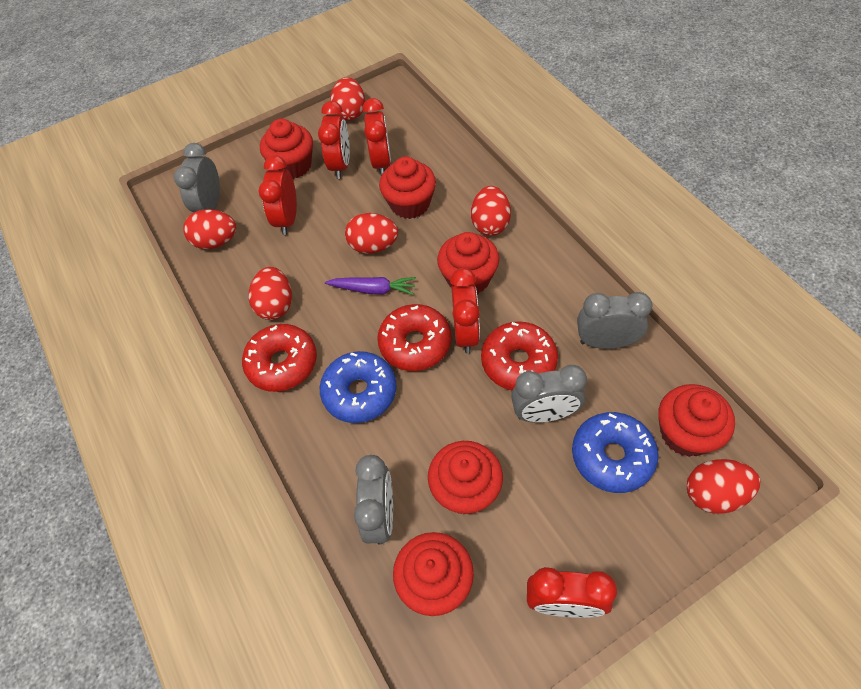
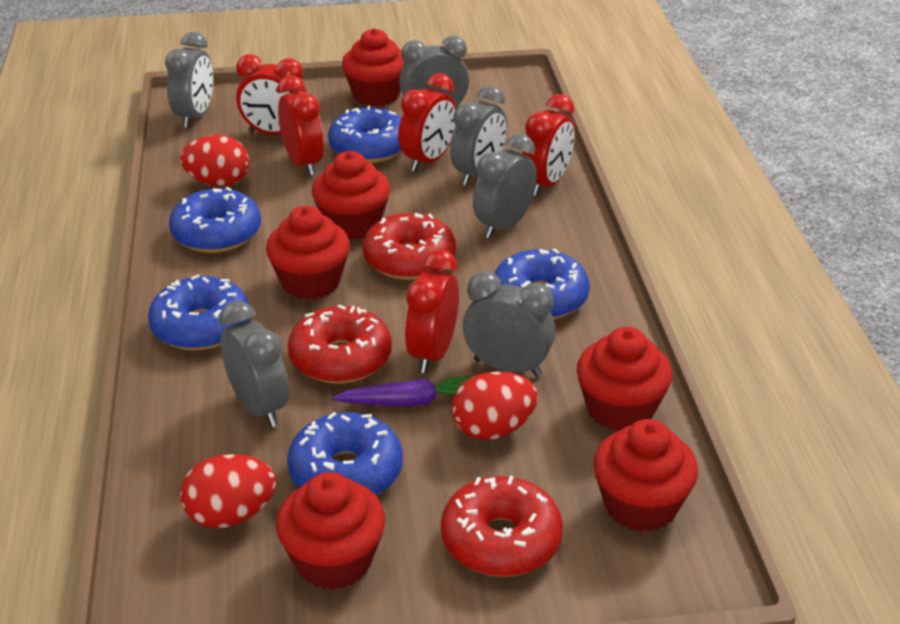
blue donut: [320,351,397,423] [572,412,659,493] = 2 -> [148,275,249,350] [169,187,261,253] [287,412,403,495] [328,106,402,163] [494,248,590,319] = 5
grey clock: [174,143,220,213] [354,455,393,545] [511,365,587,423] [577,292,652,349] = 4 -> [165,32,213,128] [219,301,289,427] [399,36,469,108] [450,86,507,186] [463,271,556,377] [473,134,537,239] = 6
red egg: [183,209,236,249] [249,267,292,320] [330,77,365,120] [345,213,398,254] [471,186,511,236] [686,459,760,514] = 6 -> [180,135,249,187] [180,454,276,528] [451,372,538,440] = 3

